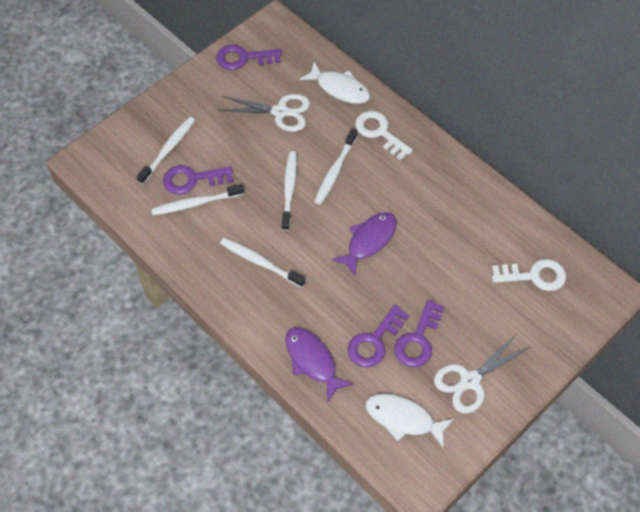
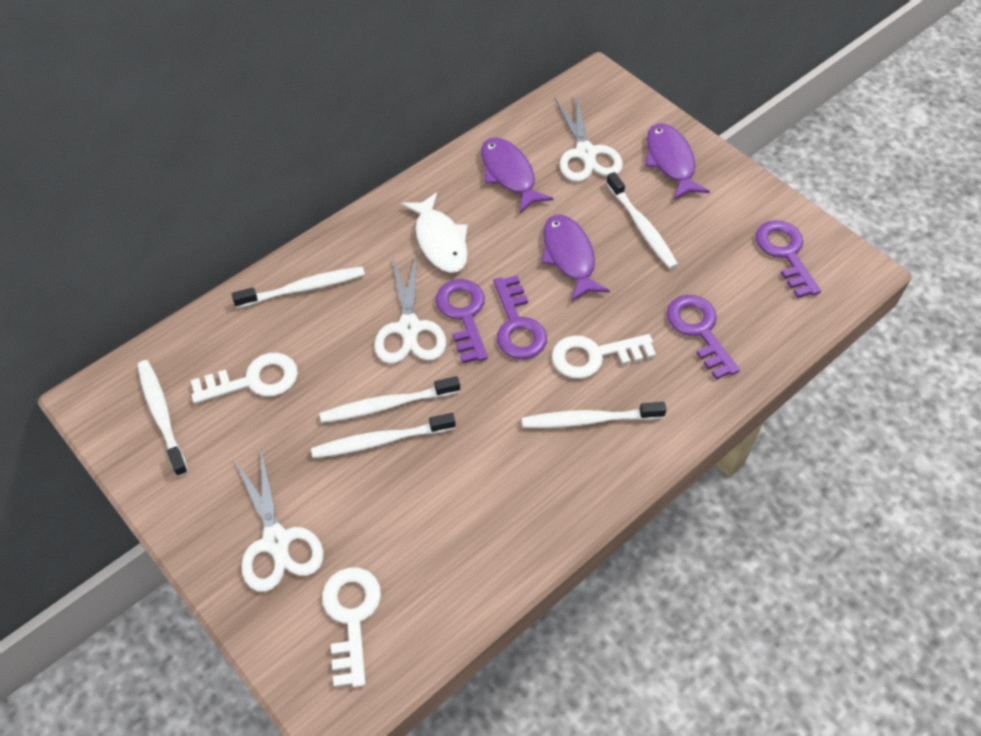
purple fish: [285,327,353,402] [332,212,397,276] = 2 -> [481,138,554,213] [541,215,610,302] [645,123,710,200] = 3
white fish: [300,62,370,104] [365,394,454,449] = 2 -> [401,192,468,273] = 1
white key: [355,111,413,161] [492,259,566,291] = 2 -> [191,353,298,404] [322,567,381,687] [552,334,656,379] = 3
white scissors: [219,94,310,132] [434,334,530,414] = 2 -> [234,449,324,592] [374,252,446,364] [554,94,623,182] = 3
white toothbrush: [137,117,195,184] [151,184,244,215] [220,238,305,288] [282,151,297,231] [314,129,357,205] = 5 -> [137,360,188,477] [232,266,365,308] [311,413,456,458] [319,376,460,423] [522,402,667,428] [606,172,678,269] = 6

